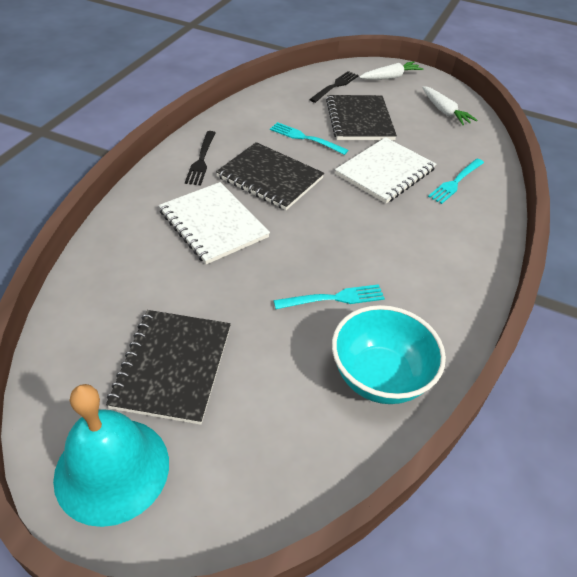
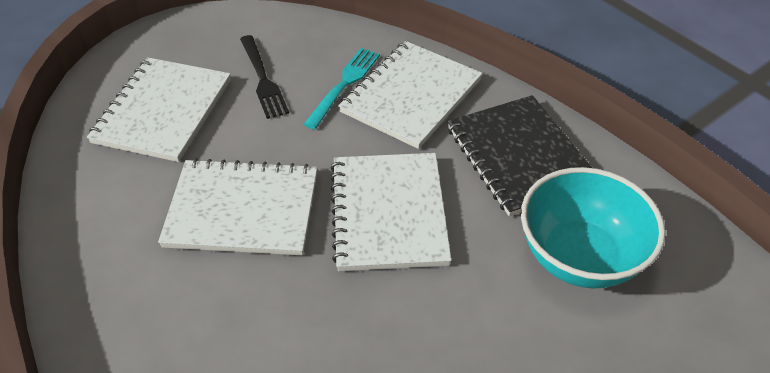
black fork: [185,131,216,185] [309,71,359,103] = 2 -> [240,35,289,119] = 1
black notebook: [106,310,231,425] [216,142,324,210] [326,95,397,140] = 3 -> [447,95,592,216] = 1
turquoise bell: [53,384,169,527] = 1 -> none = 0
turquoise fork: [270,122,348,155] [274,284,385,309] [428,159,484,204] = 3 -> [304,48,380,129] = 1
white carrot: [359,61,423,80] [422,86,477,125] = 2 -> none = 0
white notebook: [159,182,270,264] [335,137,436,204] = 2 -> [87,57,231,162] [158,158,318,255] [331,153,452,271] [338,41,483,149] = 4

